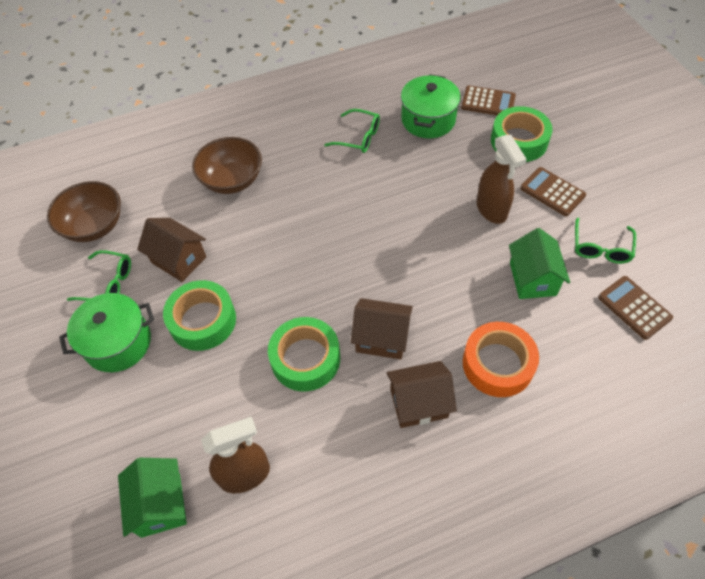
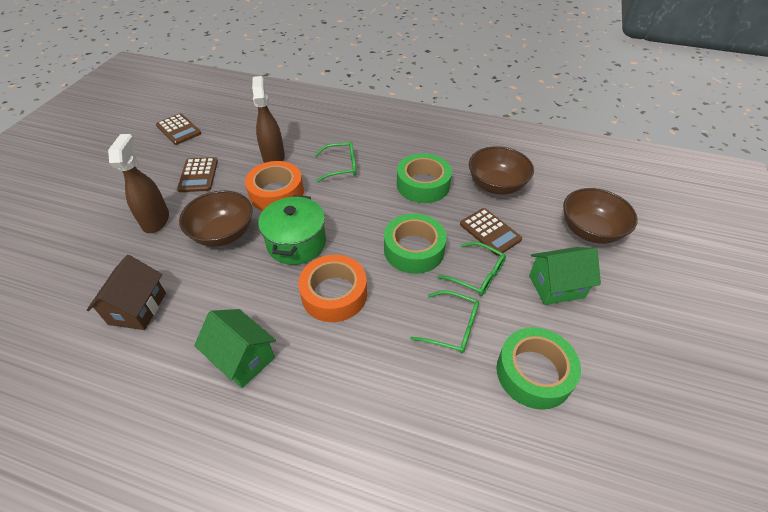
brown bowl: [47,181,121,242] [192,137,262,194] = 2 -> [179,191,252,247] [469,146,534,195] [563,188,638,244] = 3
brown house: [137,218,206,282] [351,298,413,359] [386,361,457,428] = 3 -> [87,255,166,330] = 1
green pot: [59,293,154,372] [401,74,461,138] = 2 -> [258,195,326,265] = 1
orange tape: [463,322,539,397] = 1 -> [245,161,304,211] [298,255,367,322] = 2

